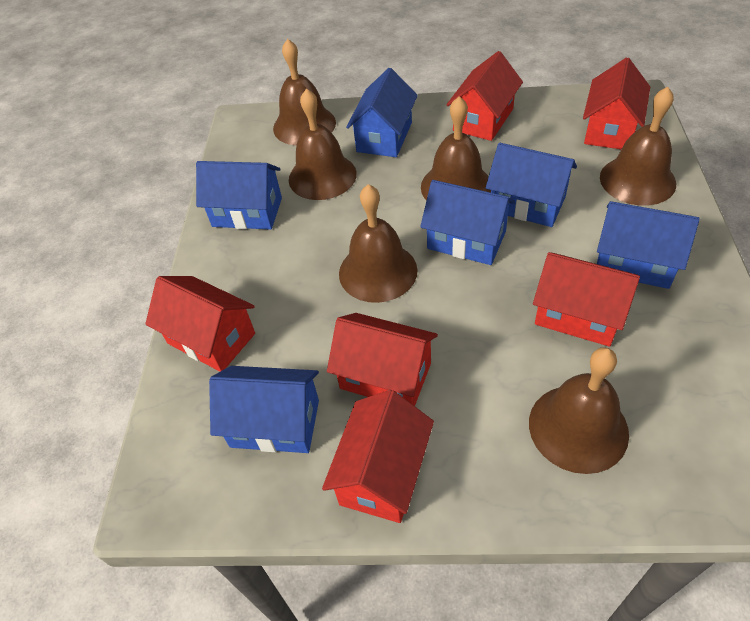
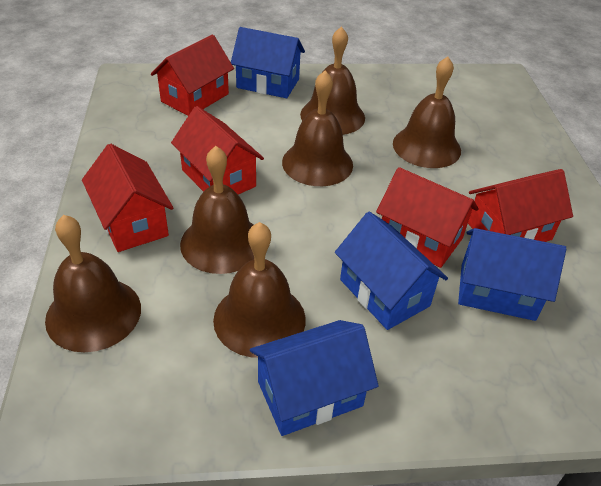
blue house: [196,161,282,229] [209,366,319,453] [346,68,418,157] [420,180,515,265] [486,143,577,227] [597,201,700,289] = 6 -> [231,27,305,98] [250,320,379,436] [335,212,448,330] [458,228,566,321] = 4
red house: [145,276,255,372] [322,390,434,523] [327,313,438,406] [446,51,523,141] [533,252,640,347] [583,57,650,149] = 6 -> [82,144,173,252] [151,35,234,116] [171,106,264,194] [376,167,479,268] [468,169,573,242] = 5

